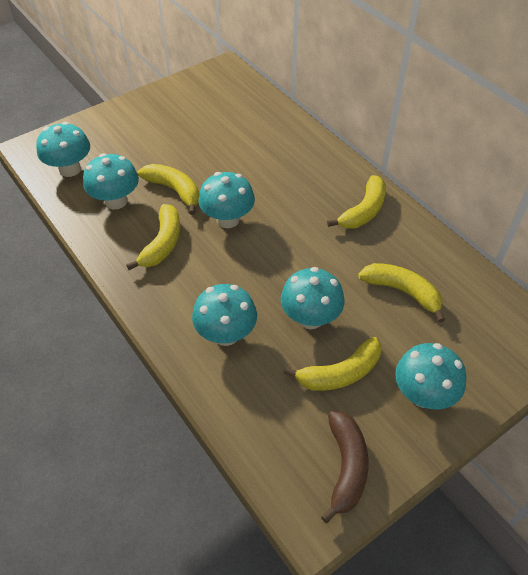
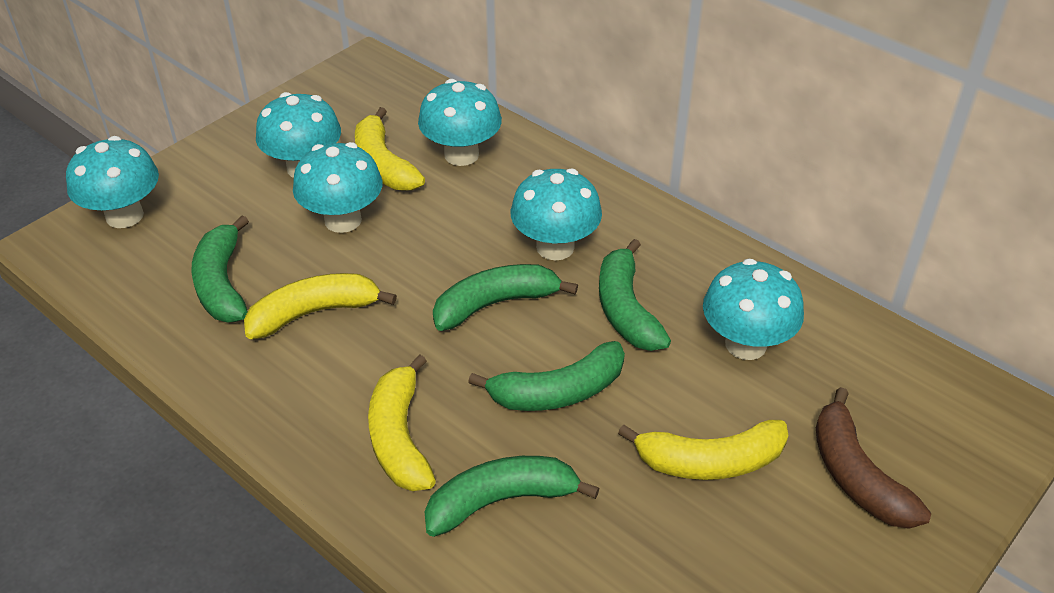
green banana: none = 0 -> [191,215,249,322] [424,456,600,537] [433,264,578,331] [468,341,625,411] [599,239,671,351] = 5
yellow banana: [126,204,180,270] [138,164,199,215] [283,337,381,391] [327,175,386,229] [358,263,445,322] = 5 -> [244,273,397,339] [355,107,425,190] [368,354,436,491] [618,420,788,480] = 4

